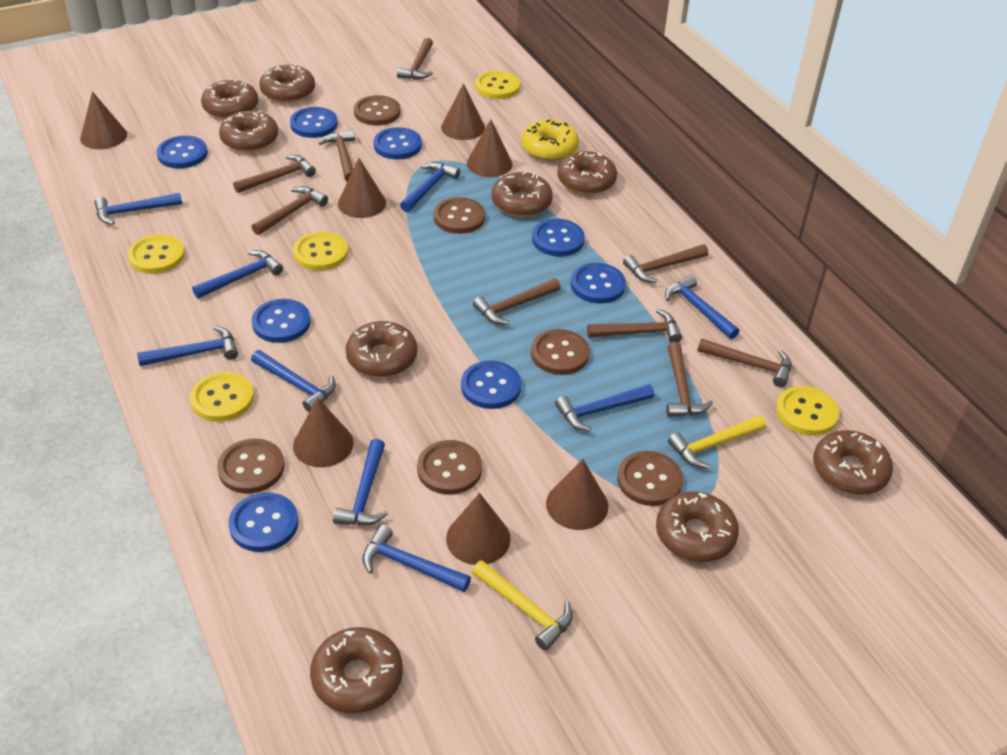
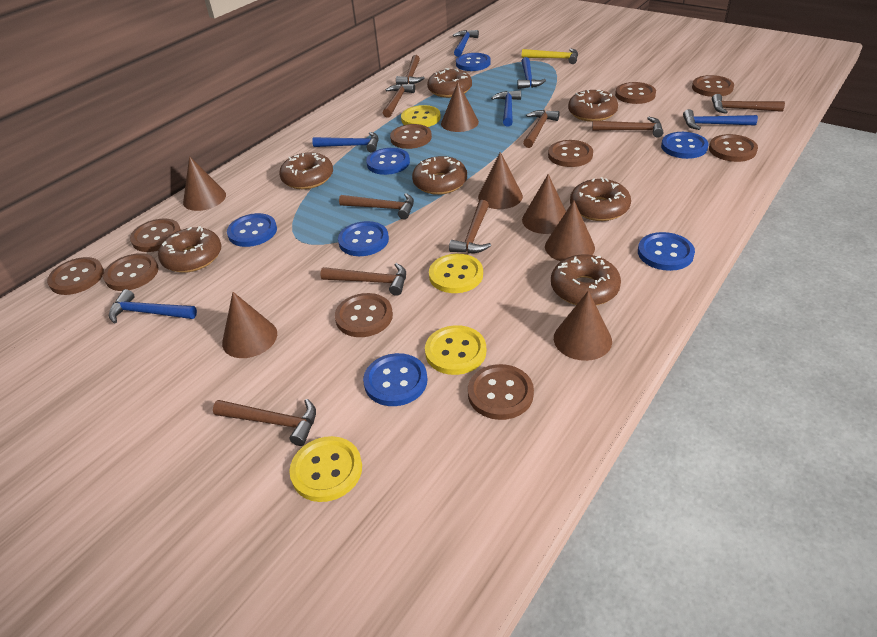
blue button: [156,136,208,168] [228,492,299,552] [252,299,311,343] [290,107,338,138] [373,127,422,159] [461,361,521,409] [532,219,585,256] [571,263,626,304] = 8 -> [227,213,277,247] [338,221,389,256] [363,353,428,406] [366,148,410,175] [456,53,491,71] [638,232,695,271] [661,132,709,159] = 7
blue hammer: [94,193,182,225] [137,326,238,366] [192,250,283,299] [251,350,336,412] [333,439,388,526] [362,525,471,592] [400,162,460,212] [555,384,654,432] [665,275,739,339] = 9 -> [109,289,197,324] [312,132,378,153] [453,30,479,57] [491,90,521,127] [517,57,546,89] [683,109,758,130] = 6
brown button: [217,439,285,494] [354,95,400,125] [417,440,482,495] [434,197,485,234] [531,329,590,375] [617,451,683,506] = 6 -> [47,257,104,295] [103,253,159,291] [130,219,181,252] [335,293,393,337] [390,124,432,149] [468,364,534,420] [548,140,593,167] [615,82,656,104] [692,75,734,97] [709,134,758,162] = 10
brown donut: [201,79,259,119] [219,111,278,152] [259,64,315,103] [310,627,403,714] [345,321,418,377] [491,172,553,217] [557,151,617,195] [656,491,739,562] [813,430,893,495] = 9 -> [158,226,222,273] [279,152,333,189] [412,156,467,195] [427,68,472,98] [551,255,621,306] [568,90,618,122] [570,177,631,221] = 7
yellow button: [128,234,185,274] [190,372,254,422] [293,231,348,271] [475,71,520,99] [776,386,839,436] = 5 -> [289,436,362,502] [401,105,441,127] [425,325,486,375] [429,254,483,293] = 4
yellow donut: [521,119,579,161] = 1 -> none = 0
yellow hammer: [472,560,573,651] [668,415,766,469] = 2 -> [522,48,578,64] = 1

